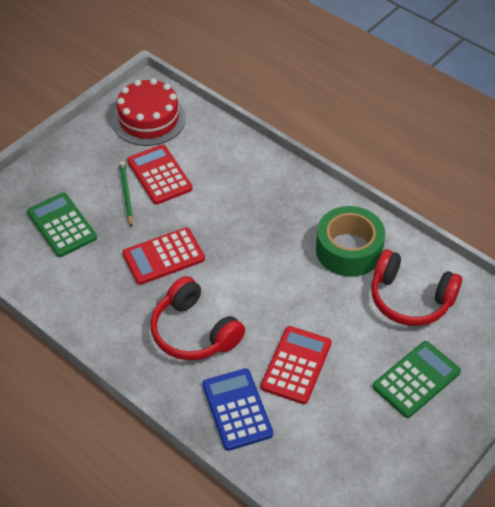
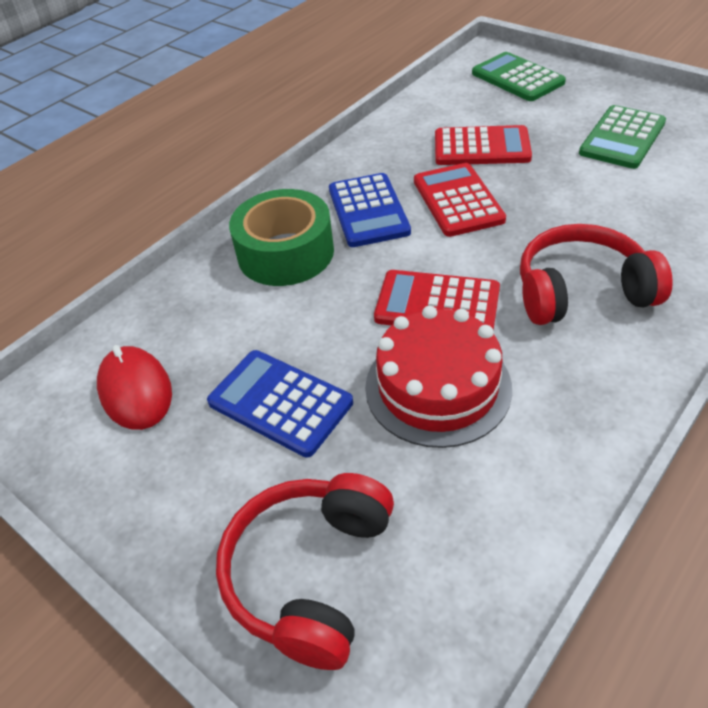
blue calculator: [202,368,273,451] = 1 -> [207,350,353,457] [329,173,411,247] = 2
green pencil: [119,161,133,227] = 1 -> none = 0
red mouse: none = 0 -> [97,345,172,430] = 1

